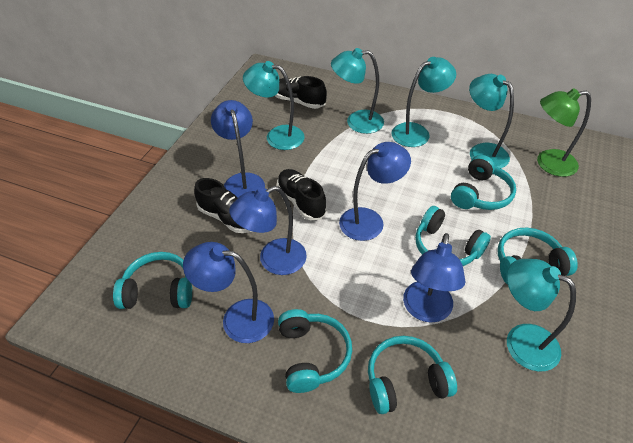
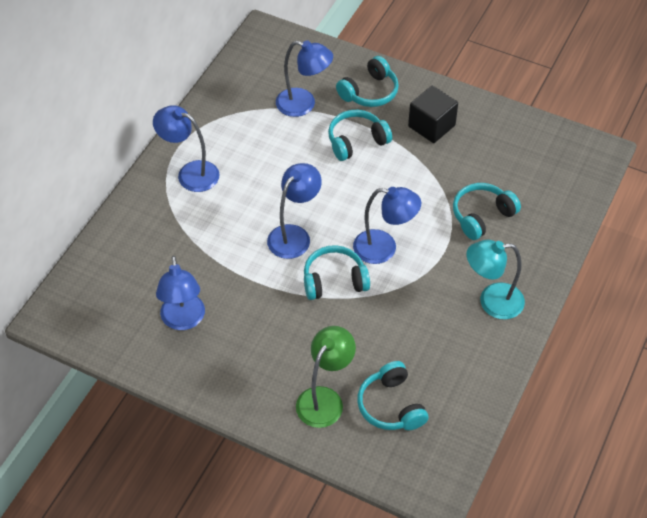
black cube: none = 0 -> [408,86,458,143] = 1
black shoe: [194,178,252,233] [275,76,327,109] [277,169,327,221] = 3 -> none = 0
turquoise headphones: [113,252,192,309] [278,309,352,393] [368,336,457,414] [415,206,491,266] [451,155,516,210] [498,228,578,285] = 6 -> [304,245,370,300] [328,110,392,161] [336,56,399,107] [357,361,429,430] [453,183,521,240] = 5
turquoise lamp: [243,61,305,150] [331,48,384,134] [392,57,456,147] [469,74,514,168] [507,259,576,371] = 5 -> [467,240,525,320] = 1

